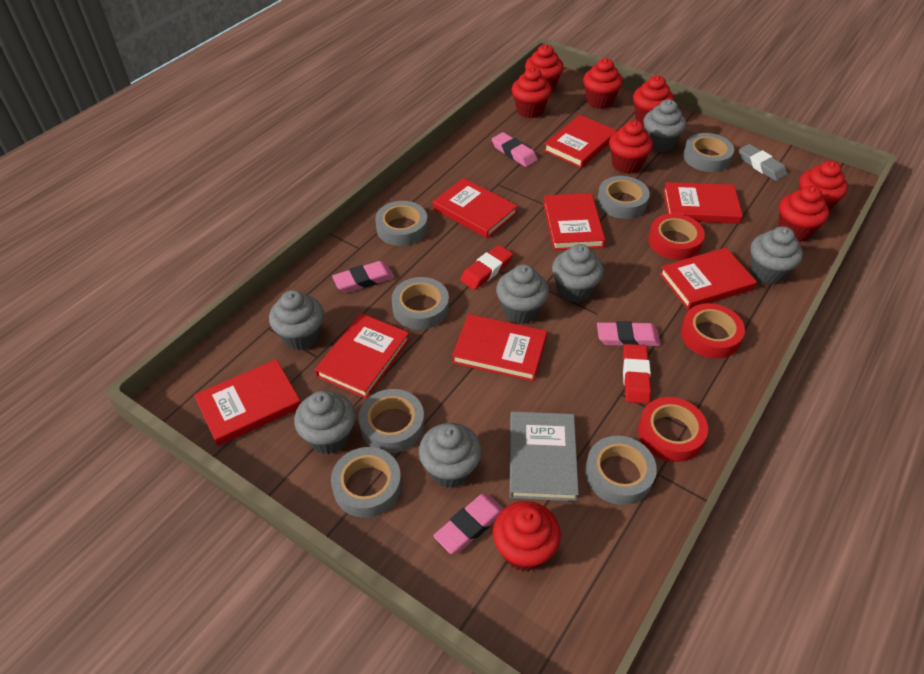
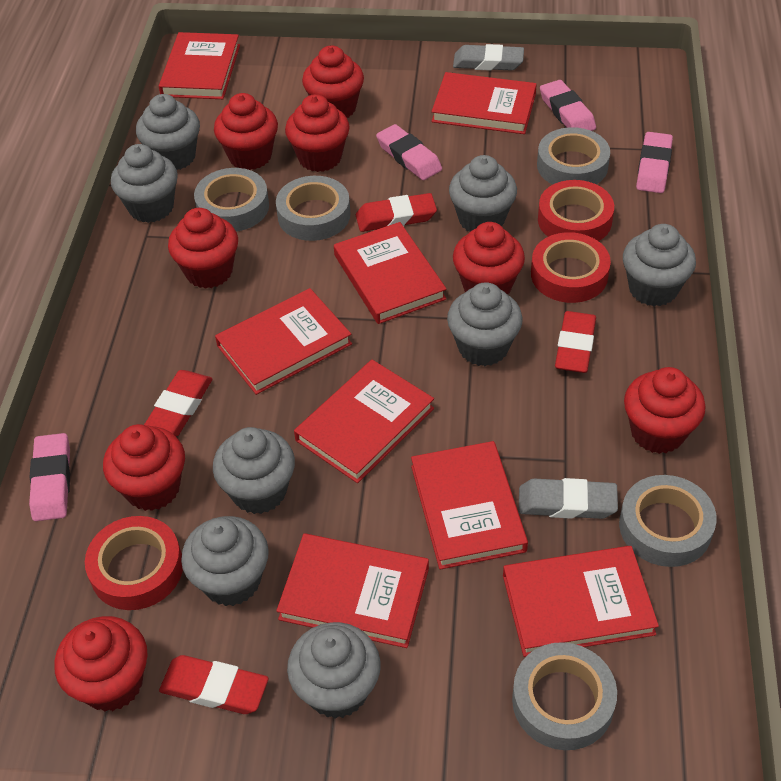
grey book: [509,411,579,501] = 1 -> none = 0
grey cupcake: [269,290,324,350] [294,391,355,454] [419,423,482,488] [496,264,549,324] [552,244,604,303] [644,100,686,152] [750,226,803,285] = 7 -> [111,144,178,223] [136,94,200,170] [181,516,269,606] [213,427,295,514] [287,622,381,719] [447,282,523,366] [449,155,517,232] [623,224,696,306] = 8
grey eraser: [739,144,787,181] = 1 -> [453,44,524,71] [518,478,618,519] = 2
grey tape: [331,447,402,518] [358,389,425,453] [375,201,428,246] [392,277,449,330] [585,436,657,505] [597,176,650,219] [683,133,734,172] = 7 -> [194,168,269,232] [276,176,350,241] [512,642,617,750] [537,127,610,185] [619,475,717,567] = 5
red eraser: [460,245,513,290] [623,344,651,404] = 2 -> [144,370,212,436] [159,655,268,714] [356,193,437,232] [555,311,596,373] = 4

